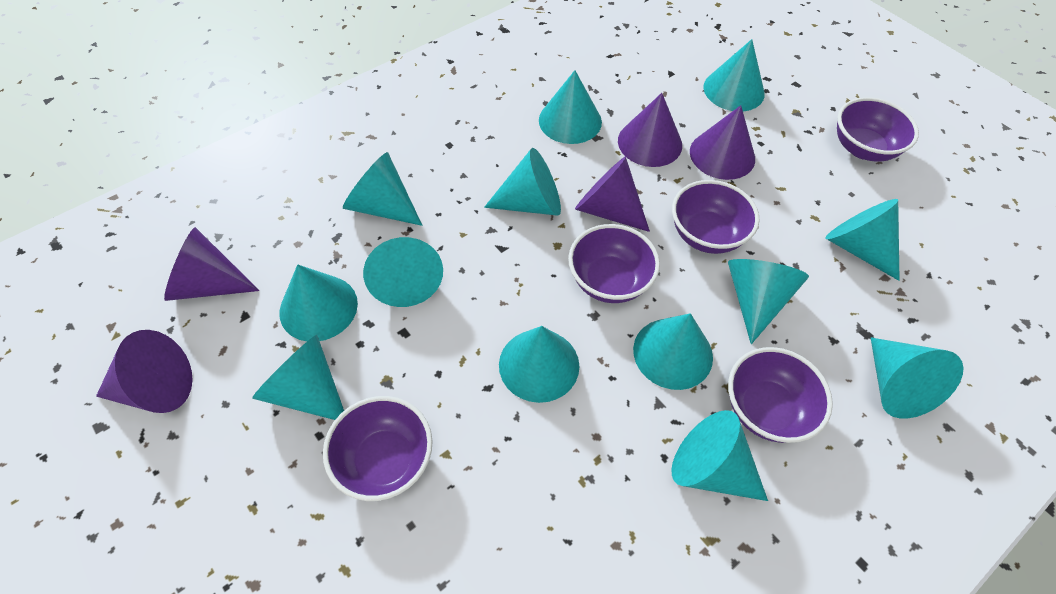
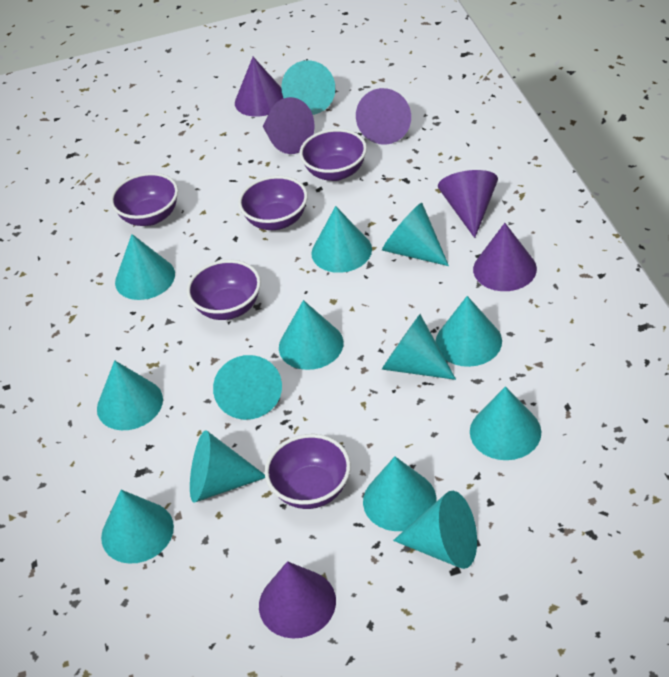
purple cone: [96,330,193,413] [164,227,259,301] [575,157,650,232] [618,93,682,167] [690,105,755,180] = 5 -> [235,57,284,117] [259,561,336,639] [263,97,315,154] [356,88,411,145] [438,170,498,238] [473,223,537,291] = 6
turquoise cone: [252,335,344,420] [279,264,358,341] [343,152,422,226] [363,237,443,307] [484,148,561,216] [499,326,579,403] [539,70,602,144] [633,313,713,390] [671,410,768,501] [703,39,765,111] [728,259,809,344] [825,199,900,281] [871,338,964,419] = 13 -> [97,360,163,430] [101,490,174,564] [115,234,175,300] [190,430,265,503] [213,355,282,420] [279,300,343,370] [281,60,336,115] [311,206,372,273] [363,456,436,531] [381,314,456,380] [382,203,449,266] [393,491,477,569] [436,296,502,367] [470,386,541,460] = 14

